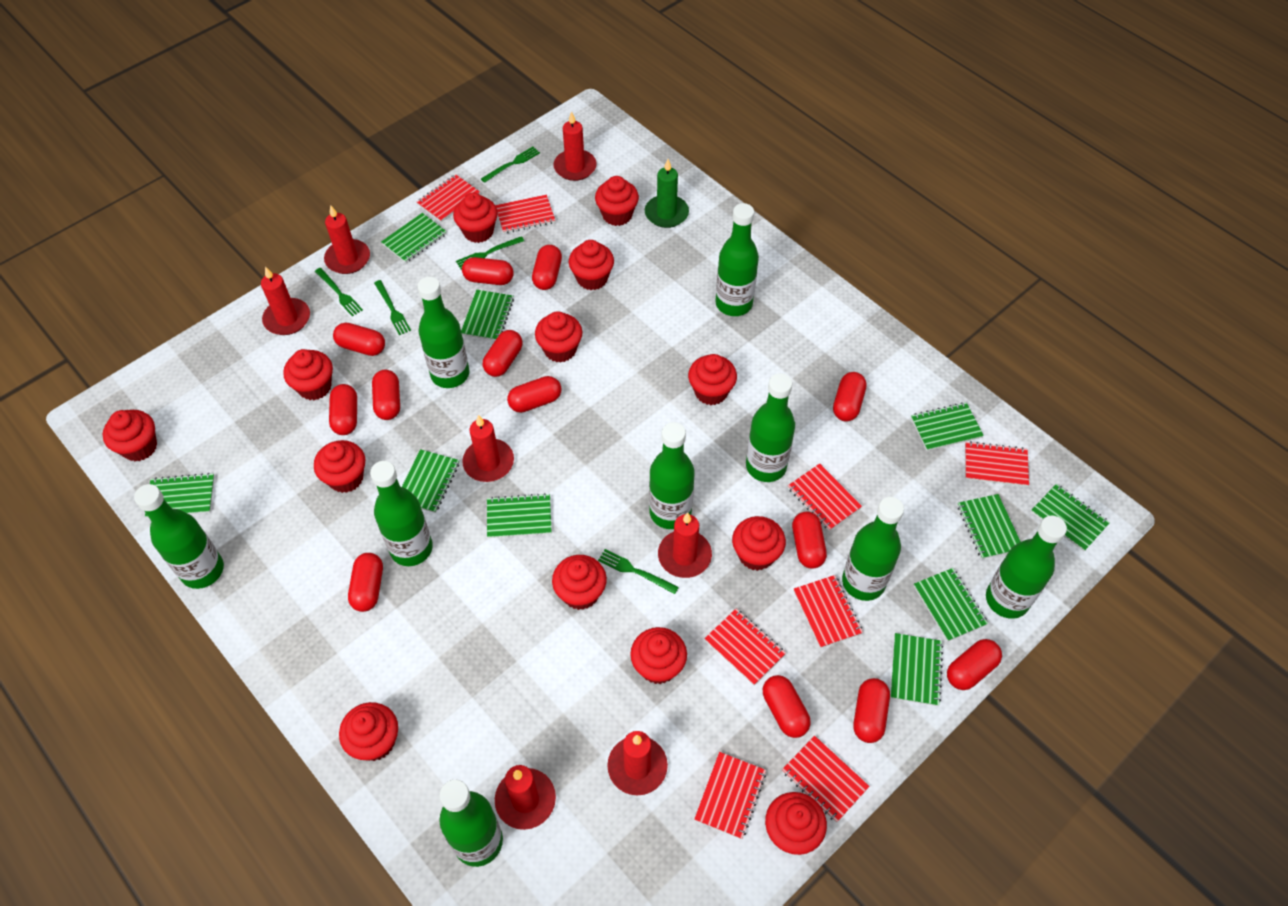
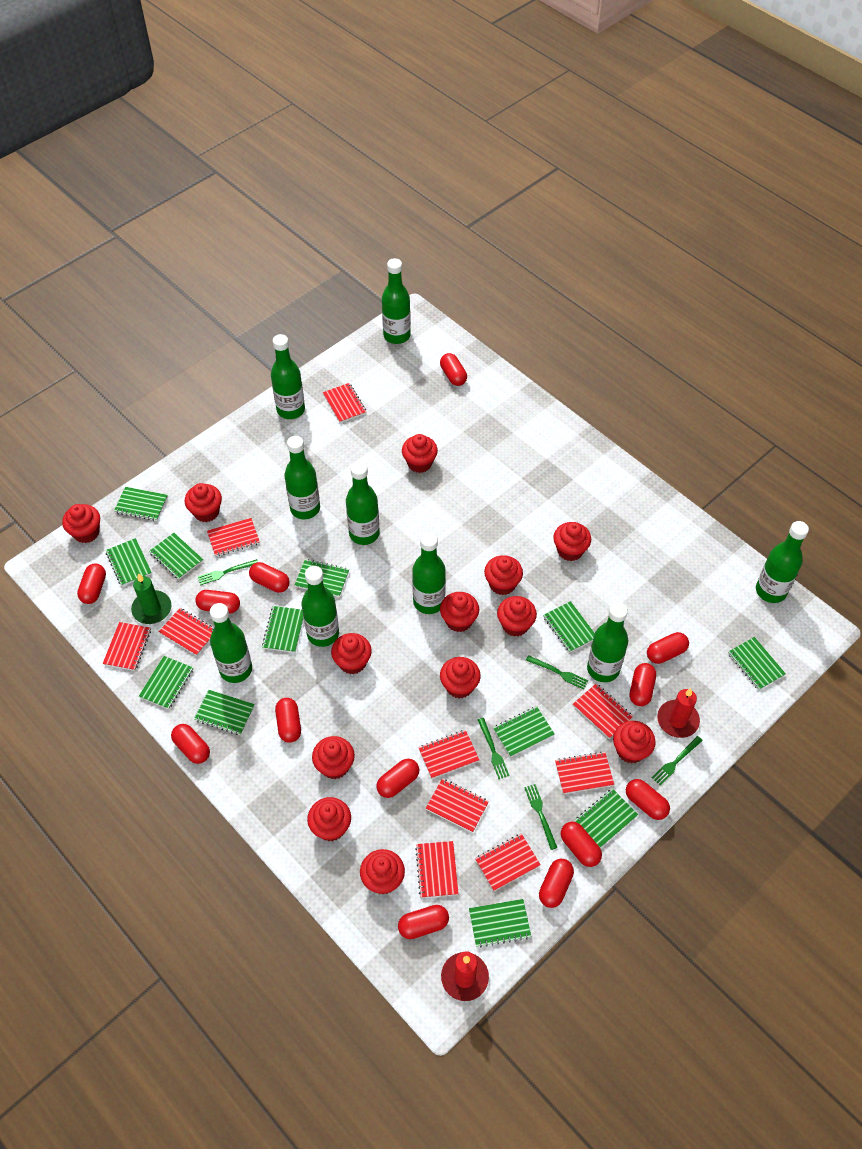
green notebook: [145,473,215,518] [381,213,447,263] [402,449,459,513] [461,290,514,341] [487,493,552,538] [890,633,943,706] [911,402,984,451] [914,568,988,642] [957,494,1021,559] [1031,484,1110,551] = 10 -> [106,538,152,586] [114,487,168,521] [139,656,193,709] [149,533,203,580] [194,690,255,735] [262,606,303,653] [295,559,349,597] [469,899,531,947] [493,706,555,757] [543,601,595,653] [575,788,638,848] [728,637,786,690] = 12
red candle: [261,266,310,335] [324,205,370,274] [462,415,514,482] [495,765,556,830] [554,111,597,181] [607,731,668,795] [658,512,712,578] = 7 -> [441,951,489,1001] [657,688,700,738] = 2
red notebook: [417,174,480,222] [495,195,555,233] [694,752,766,839] [704,609,786,685] [782,736,870,822] [788,464,862,531] [794,575,863,648] [965,441,1029,487] = 8 -> [102,622,151,671] [159,608,215,656] [207,518,260,556] [323,383,366,423] [415,841,459,898] [418,730,479,779] [425,778,489,833] [475,834,541,891] [555,752,614,794] [573,683,633,739] = 10

